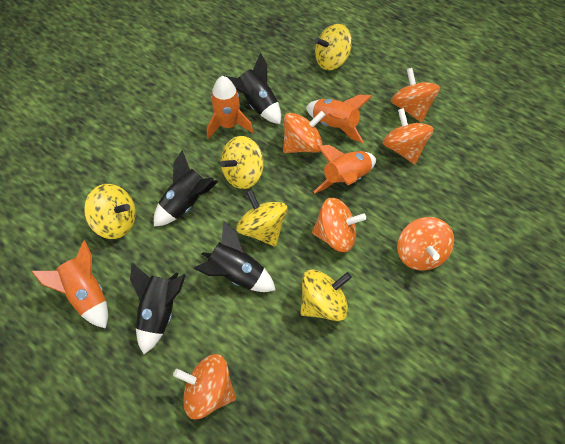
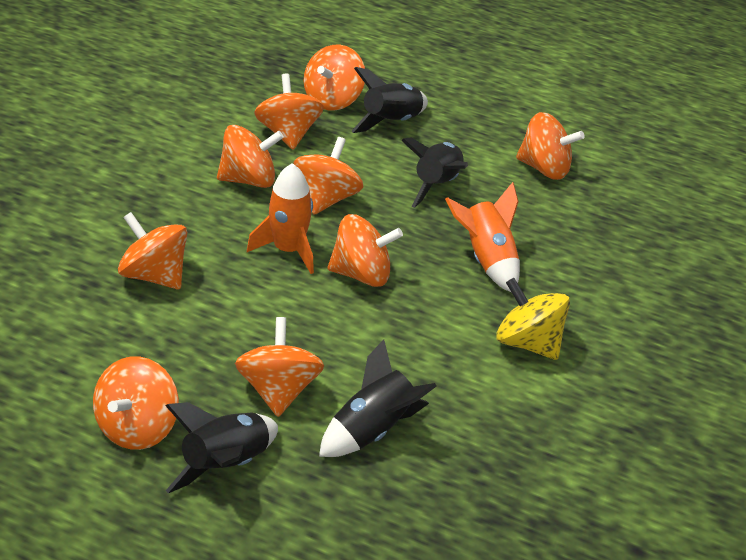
orange rocket: [31,241,108,328] [207,76,253,139] [306,94,372,143] [314,145,376,193] = 4 -> [247,163,314,274] [445,182,520,292] = 2
orange spinning top: [173,354,236,419] [283,111,325,153] [312,197,366,252] [382,108,434,164] [391,68,440,122] [397,217,454,271] = 6 -> [93,356,179,450] [118,212,187,289] [217,125,284,188] [235,317,324,417] [254,74,324,149] [294,137,363,215] [304,45,365,110] [327,214,403,287] [516,112,585,180] = 9
yellow spinning top: [84,184,136,239] [220,136,264,189] [236,190,288,247] [300,269,352,321] [315,24,352,70] = 5 -> [496,278,570,360] = 1

